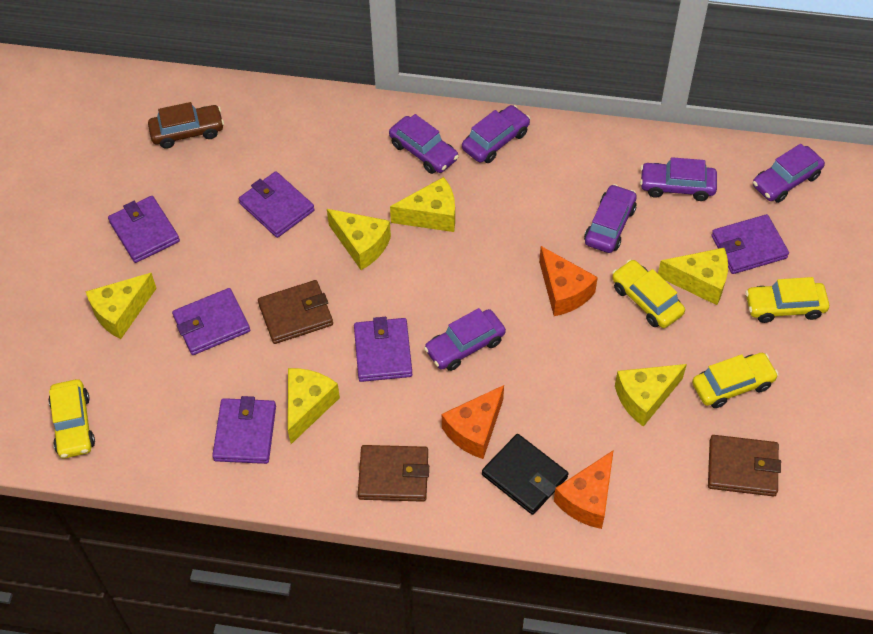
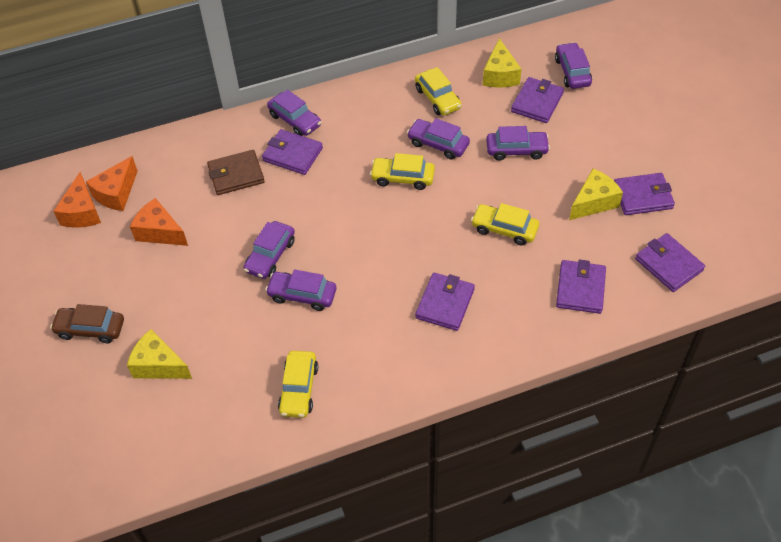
black wallet: [482,434,568,515] = 1 -> none = 0
brown wallet: [258,280,333,344] [358,445,429,502] [708,435,781,496] = 3 -> [207,150,265,195] = 1
yellow cheese: [85,273,157,339] [288,368,340,444] [327,209,391,270] [390,177,455,232] [615,364,687,427] [658,248,728,305] = 6 -> [127,329,192,379] [483,38,521,87] [569,168,623,220] = 3

